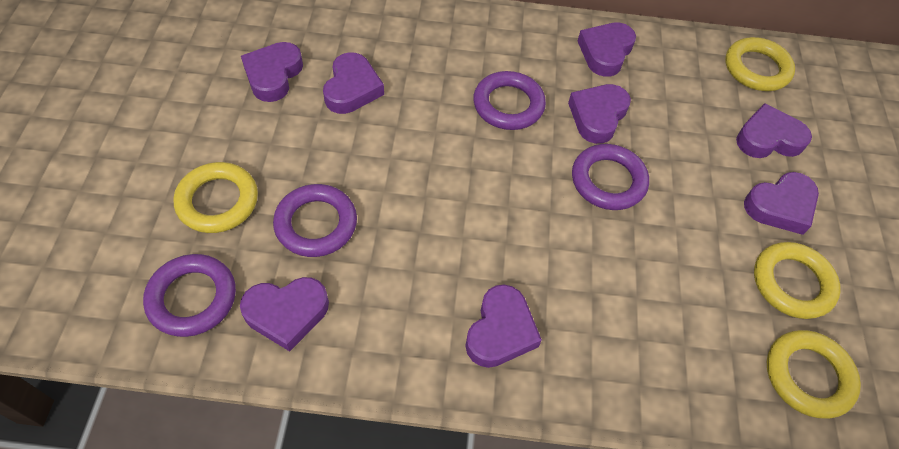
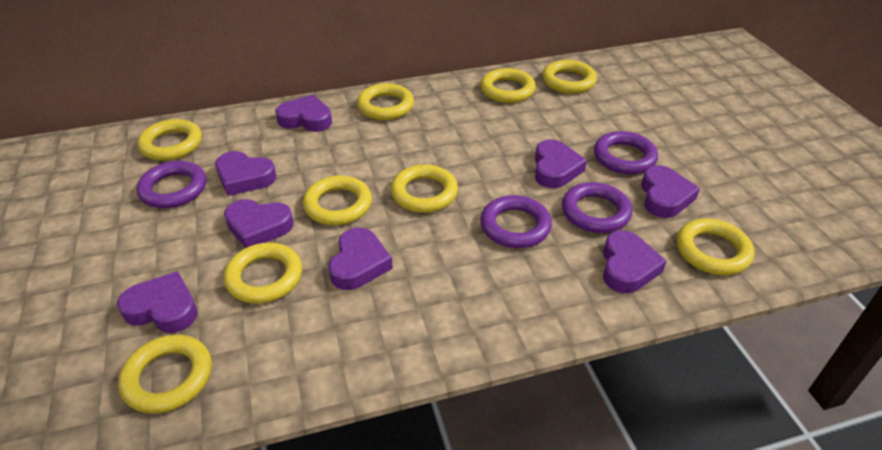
yellow ring: [173,162,258,233] [725,37,795,91] [754,242,841,319] [767,330,861,418] = 4 -> [118,334,212,414] [137,119,202,161] [224,243,302,304] [303,175,372,225] [357,83,414,120] [391,164,458,213] [480,68,536,103] [542,60,597,94] [677,218,755,275] = 9

